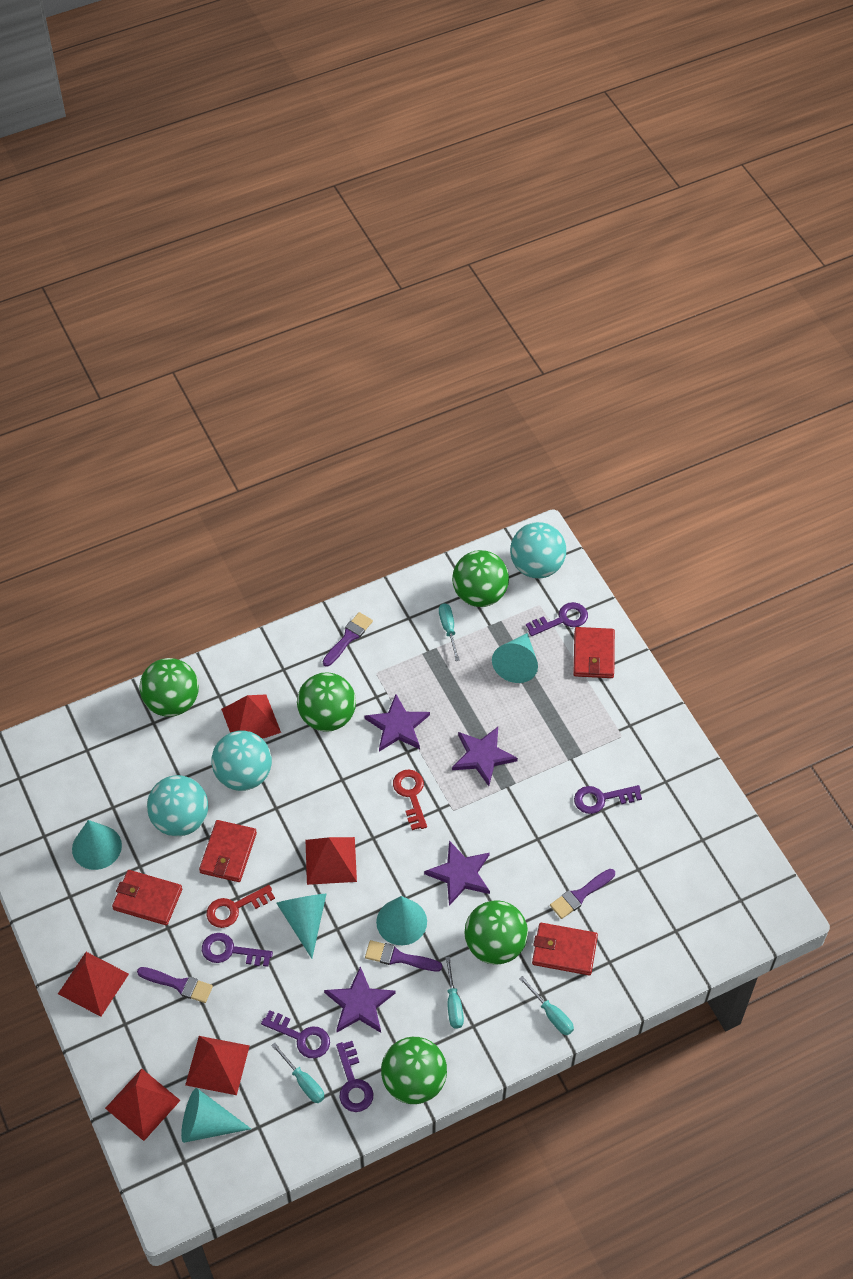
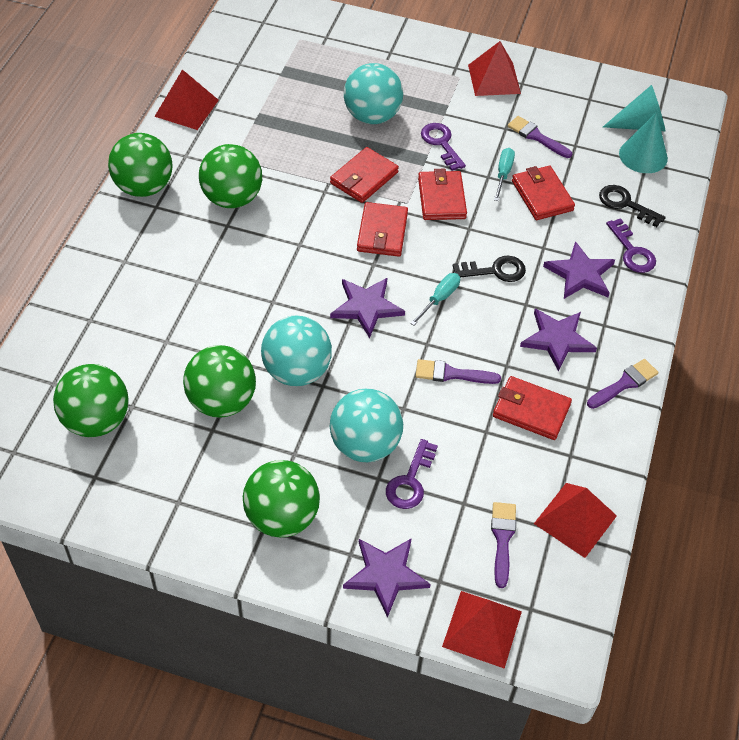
black key: none = 0 -> [453,256,526,282] [599,185,666,227] = 2
purple key: [202,933,273,967] [261,1010,330,1058] [336,1041,373,1112] [526,602,588,636] [574,785,642,814] = 5 -> [386,439,438,509] [421,123,466,171] [606,218,656,273] = 3
red key: [206,885,275,928] [393,770,427,830] = 2 -> none = 0
red pyramid: [58,952,129,1017] [105,1069,181,1141] [185,1036,250,1095] [221,694,281,739] [305,837,357,885] = 5 -> [154,70,219,130] [442,591,522,669] [468,41,521,96] [534,483,617,558] = 4
red wallet: [112,870,182,925] [199,820,257,882] [532,923,598,975] [573,627,615,678] = 4 -> [330,147,399,203] [357,202,408,257] [418,169,467,220] [493,376,572,440] [512,166,575,220] = 5
turquoise cone: [72,820,122,870] [181,1088,251,1143] [276,894,326,959] [376,896,427,945] [492,633,538,683] = 5 -> [603,85,665,131] [619,112,668,173] = 2
turquoise screwdriver: [271,1043,325,1103] [439,603,460,661] [445,957,464,1029] [519,976,574,1035] = 4 -> [410,273,460,325] [494,148,515,201] = 2

